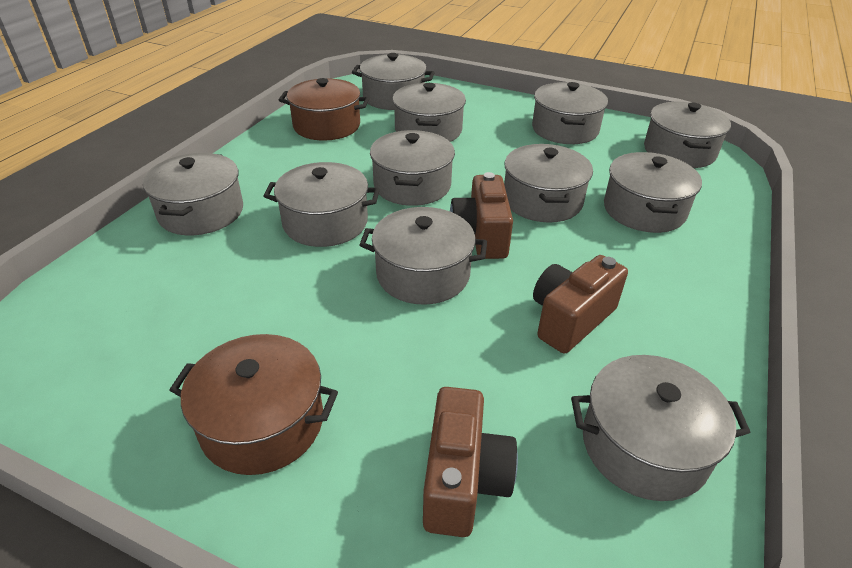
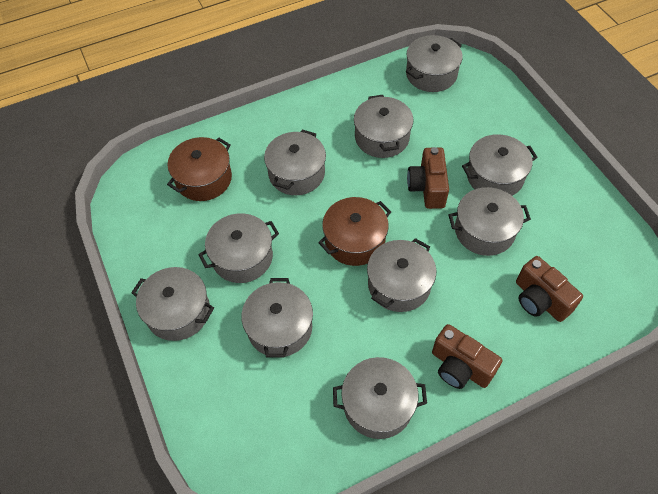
grey pot: [143,153,243,235] [263,162,380,247] [352,53,435,110] [359,207,487,305] [370,130,455,206] [392,83,466,142] [504,144,593,223] [532,82,608,144] [571,355,750,501] [604,152,702,233] [644,102,731,168] = 11 -> [131,267,214,341] [198,213,279,283] [241,278,313,358] [264,129,326,195] [333,357,427,439] [354,95,414,158] [367,238,436,312] [406,35,463,92] [449,187,531,256] [462,134,538,196] = 10

